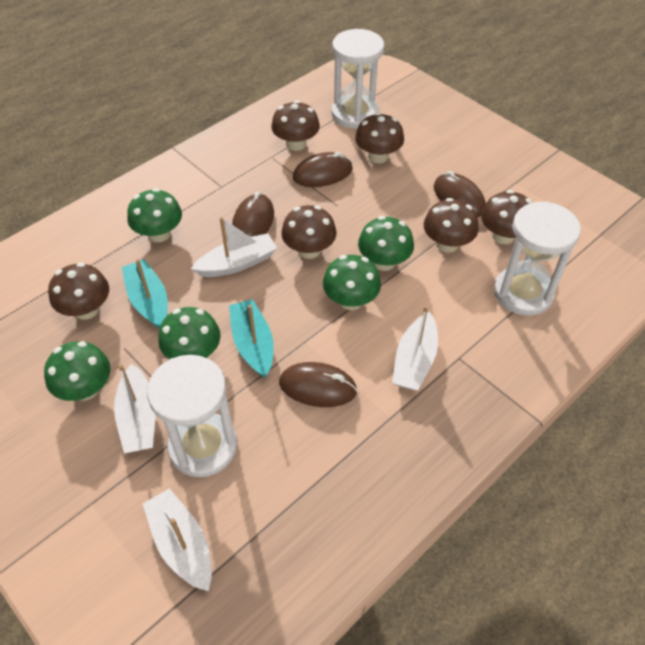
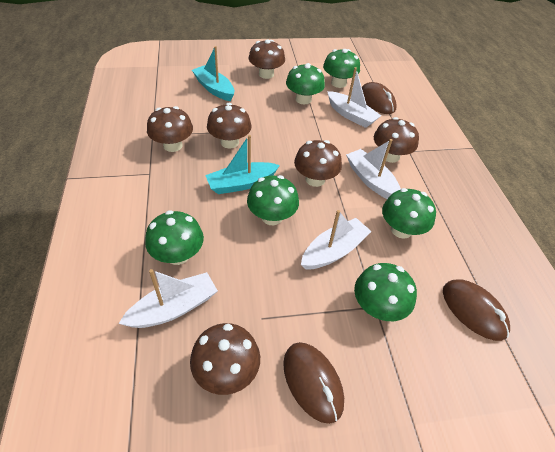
brown mouse: [232,192,274,237] [279,362,357,407] [293,152,353,187] [434,171,486,217] = 4 -> [283,342,344,424] [362,82,397,114] [443,280,510,341] = 3
green mushroom: [44,341,111,401] [127,188,182,242] [158,307,221,359] [323,255,381,310] [358,216,414,271] = 5 -> [145,210,204,265] [247,175,299,225] [286,63,325,105] [323,49,360,88] [354,263,417,321] [382,188,436,239] = 6
white hourglass: [147,355,237,477] [332,29,384,129] [494,202,581,316] = 3 -> none = 0

